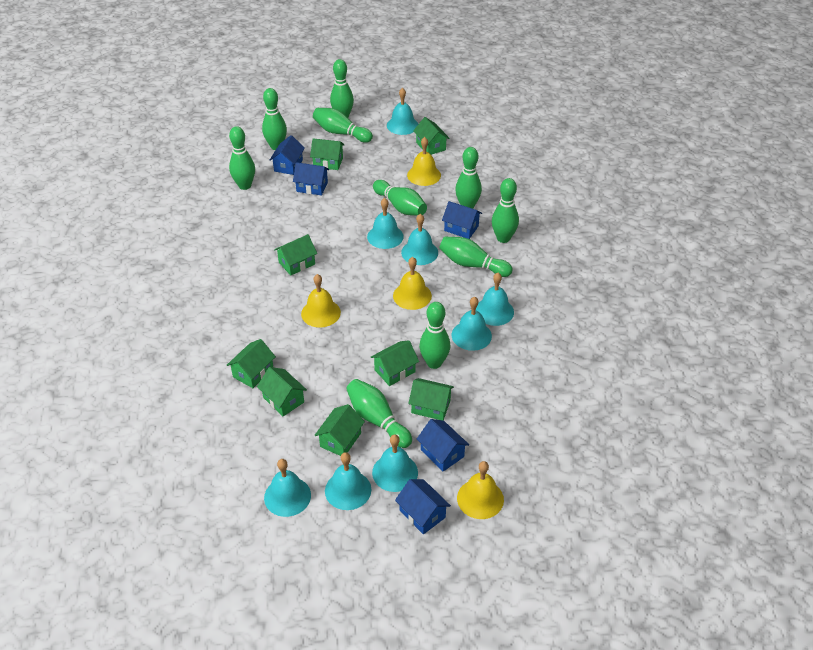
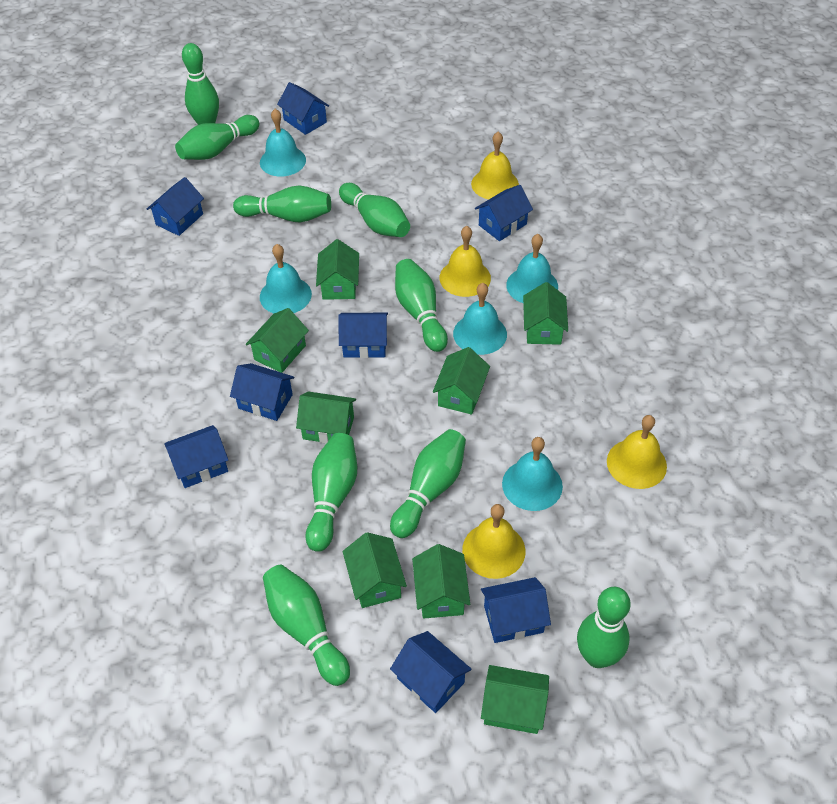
blue house: [270,135,305,175] [293,162,329,196] [395,479,451,534] [417,419,469,472] [442,201,482,239] = 5 -> [147,177,204,236] [164,425,228,488] [230,363,294,421] [277,82,329,135] [338,313,388,358] [390,631,471,713] [475,185,533,241] [481,577,551,643] = 8
green bowling pin: [229,126,255,190] [262,88,287,150] [313,108,373,143] [330,59,354,118] [346,379,412,448] [373,180,427,216] [419,302,451,369] [440,236,513,277] [455,147,482,209] [492,178,519,243] = 10 -> [175,115,259,160] [182,43,219,125] [233,186,331,222] [263,564,350,686] [305,433,357,552] [339,183,410,237] [390,429,466,538] [395,259,448,352] [577,587,630,668] = 9
turquoise bell: [264,459,311,517] [325,452,371,510] [367,198,404,249] [372,434,418,492] [387,88,418,135] [401,214,438,265] [452,297,492,351] [476,273,514,326] = 8 -> [260,109,306,177] [260,244,312,313] [453,283,507,355] [502,437,563,511] [506,234,558,303] = 5

